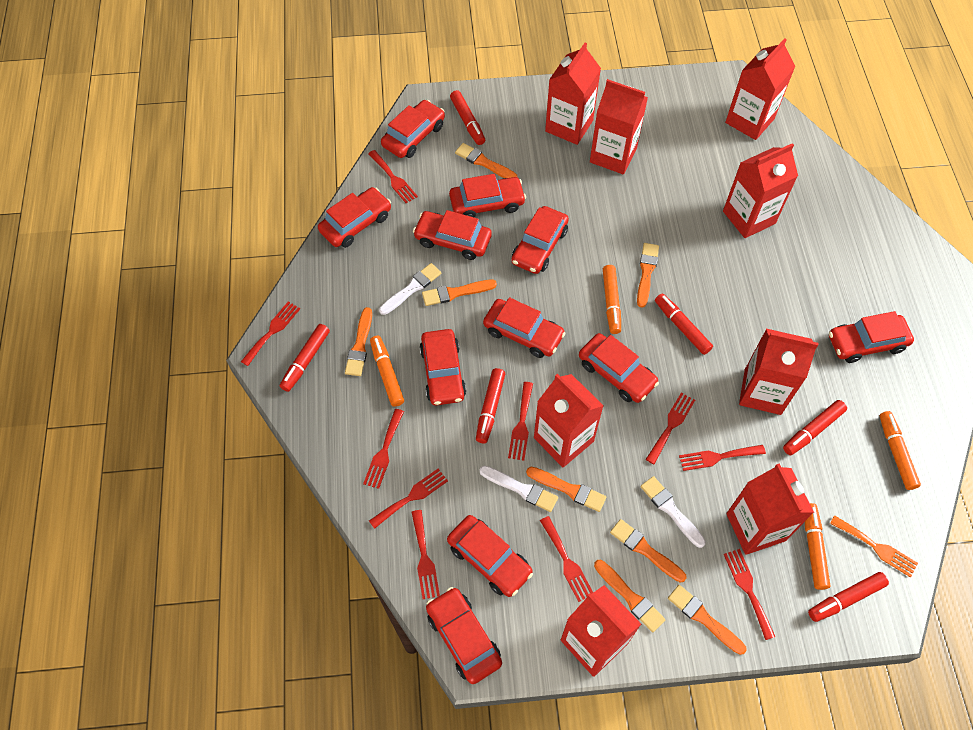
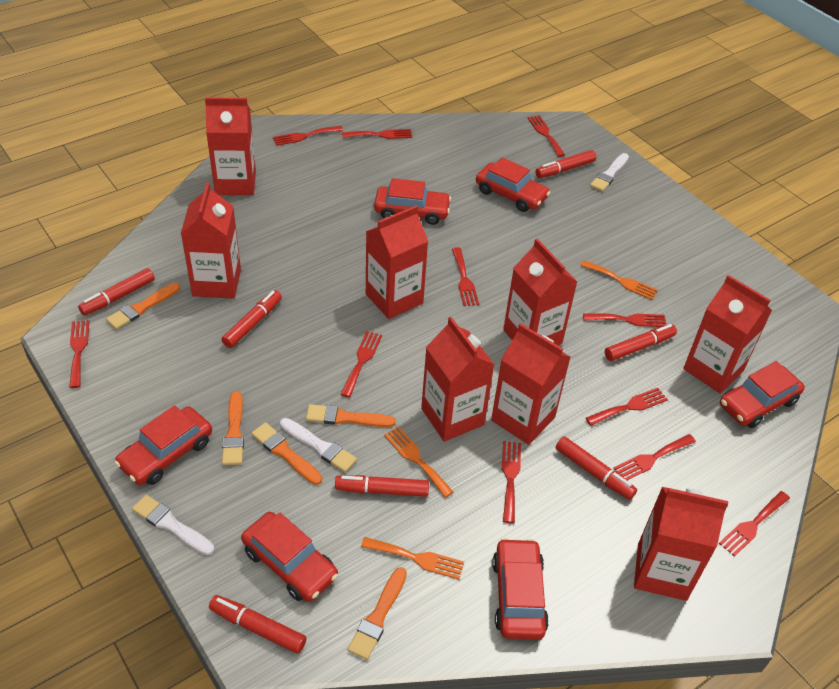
orange brush: [345,307,372,376] [422,280,497,306] [455,143,518,178] [526,467,606,512] [594,560,665,632] [610,519,687,583] [637,243,659,308] [668,585,747,655] = 8 -> [106,283,180,330] [222,391,244,465] [251,422,322,485] [306,404,396,427] [348,567,407,660] = 5
orange fork: [830,515,918,577] = 1 -> [361,537,464,579] [384,426,453,498] [580,260,658,300] = 3
orange marker: [370,336,404,407] [603,265,621,334] [805,503,831,590] [880,411,921,490] = 4 -> none = 0
red car: [318,187,391,248] [381,100,445,158] [413,210,492,260] [420,329,466,406] [426,587,502,684] [447,515,533,597] [449,174,526,218] [483,297,566,358] [511,206,569,274] [579,333,659,403] [829,311,914,363] = 11 -> [114,405,212,485] [241,512,338,602] [374,178,451,225] [476,157,550,212] [492,538,549,640] [720,361,805,428] = 6
red fork: [241,301,300,366] [363,409,404,489] [368,150,418,203] [369,468,448,529] [411,510,440,599] [508,382,533,461] [540,516,593,602] [646,393,695,465] [679,445,766,471] [724,549,775,640] = 10 -> [69,320,90,388] [273,126,343,146] [340,331,382,398] [342,129,412,139] [452,247,479,306] [502,441,521,523] [528,115,565,157] [583,313,667,327] [586,388,668,426] [613,434,696,480] [719,491,790,557] = 11
red marker: [280,324,330,392] [450,90,485,145] [476,368,505,443] [655,293,713,355] [783,400,847,455] [808,572,889,622] = 6 -> [78,268,155,316] [209,595,307,654] [221,290,282,348] [335,475,429,497] [536,150,596,178] [556,436,637,500] [605,324,677,361] = 7

